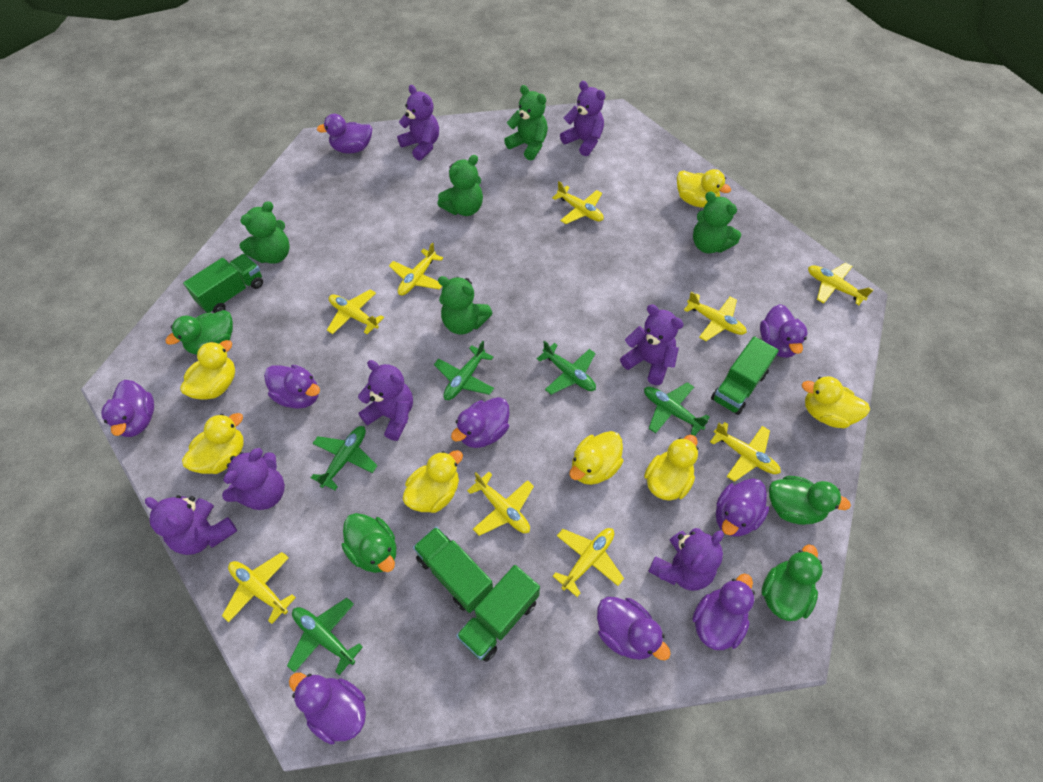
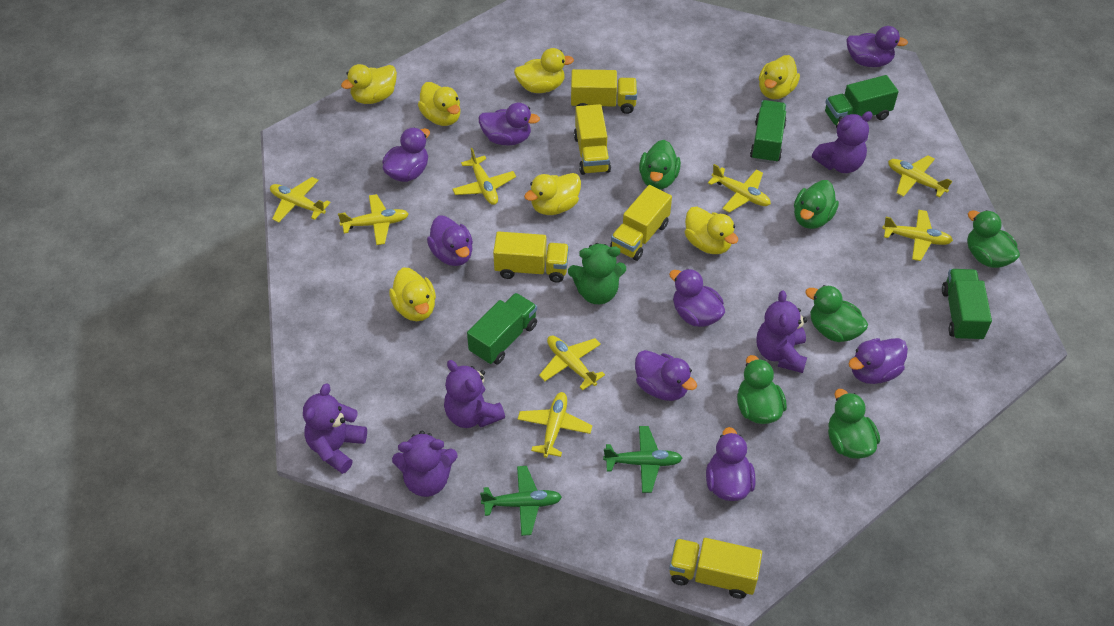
green duck: [166,310,233,355] [341,513,396,573] [761,544,823,621] [769,476,851,525] = 4 -> [639,140,681,190] [737,355,787,424] [794,180,839,229] [805,285,868,342] [828,389,880,459] [967,210,1020,268] = 6
green plane: [287,598,363,675] [311,426,377,490] [434,341,494,400] [537,341,596,395] [644,382,710,436] = 5 -> [480,466,562,536] [603,426,682,493] = 2
green teddy bear: [240,201,290,264] [437,155,483,216] [438,276,493,334] [504,85,548,160] [693,191,741,253] = 5 -> [568,243,626,304] = 1
purple duck: [101,380,154,437] [264,365,320,409] [289,673,366,745] [317,114,372,154] [451,397,510,448] [597,597,671,660] [692,573,755,650] [716,478,769,537] [760,304,808,358] = 9 -> [382,127,430,182] [427,216,473,266] [478,103,540,146] [635,350,697,401] [669,269,725,327] [706,427,755,501] [846,26,908,67] [849,338,908,384] = 8
purple teddy bear: [145,495,237,555] [222,448,285,510] [358,360,413,441] [397,85,439,161] [560,81,605,156] [620,304,684,385] [648,528,724,591] = 7 -> [303,384,367,474] [392,431,458,497] [444,360,505,428] [756,290,807,373] [812,111,873,173] = 5
yellow plane: [222,552,296,624] [327,289,384,334] [389,242,443,295] [467,472,534,536] [552,181,604,224] [553,528,624,597] [684,292,747,341] [710,422,781,482] [808,263,873,305] = 9 -> [270,177,330,223] [338,194,409,245] [452,148,516,205] [517,392,592,458] [539,336,605,390] [708,164,771,213] [882,210,953,261] [888,155,952,198] = 8
yellow truck: none = 0 -> [493,231,569,283] [571,69,637,114] [574,104,611,175] [610,185,672,261] [669,538,762,599] = 5

